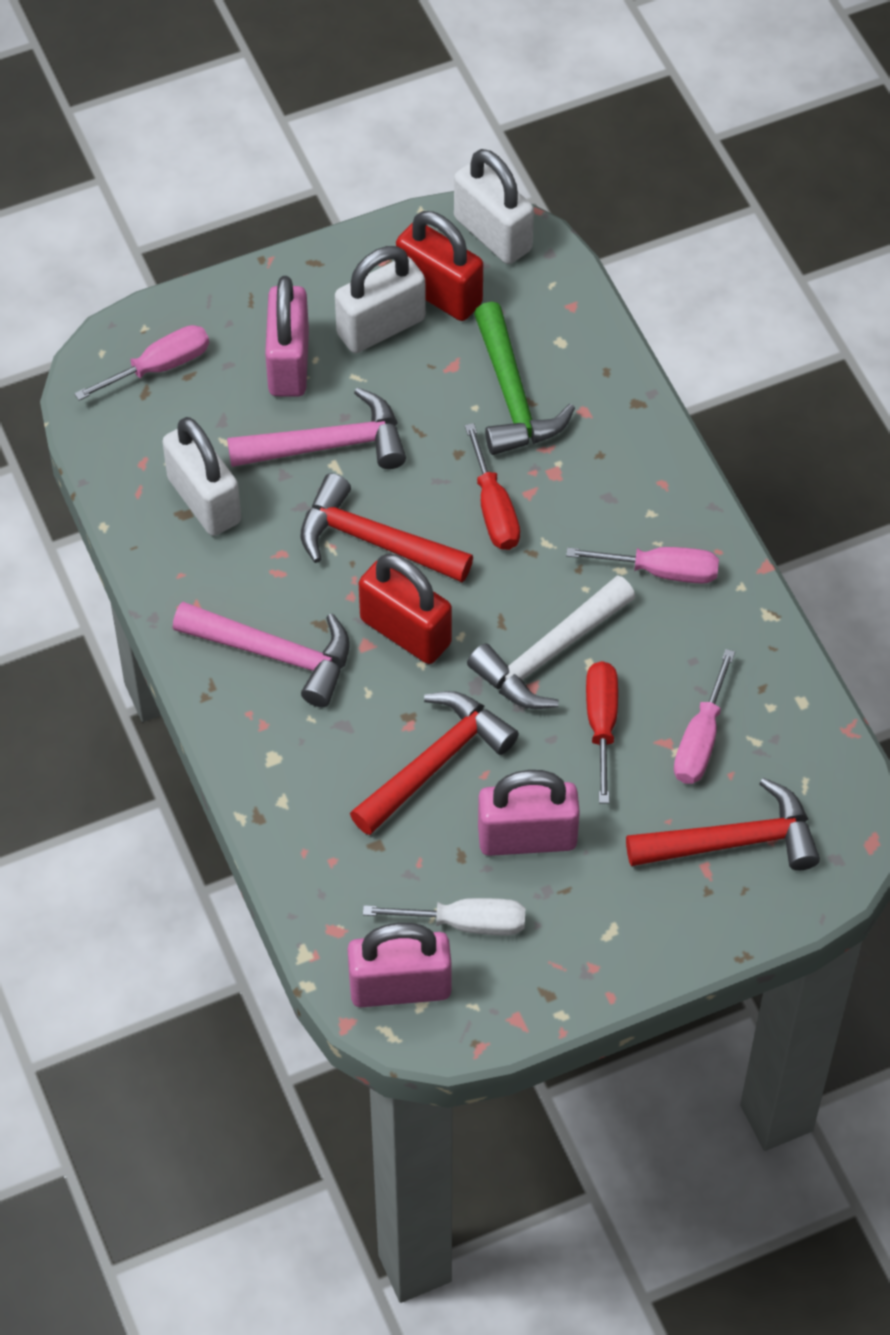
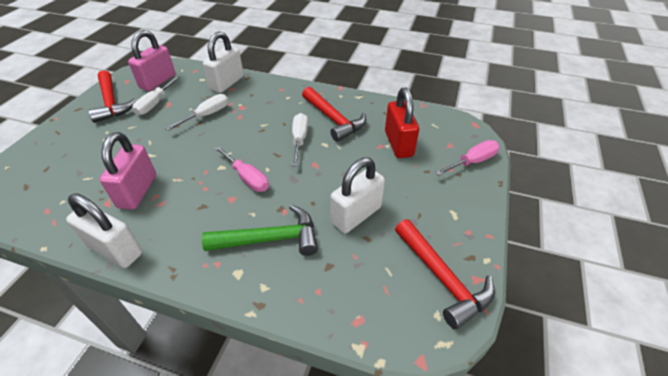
pink hammer: [173,602,350,707] [227,387,406,469] = 2 -> none = 0
pink padlock: [265,276,309,397] [348,923,451,1007] [478,770,580,856] = 3 -> [100,132,156,210] [128,30,175,91] = 2
pink screwdriver: [74,325,209,401] [566,547,719,584] [674,649,735,784] = 3 -> [215,146,269,192] [435,140,499,175] = 2
red padlock: [359,554,452,664] [396,211,483,321] = 2 -> [385,87,419,158] = 1
red screwdriver: [465,423,520,550] [586,661,618,803] = 2 -> none = 0
white hammer: [467,575,635,709] = 1 -> none = 0
white screwdriver: [363,898,525,935] = 1 -> [132,76,180,115] [165,94,229,131] [292,113,308,166] = 3

